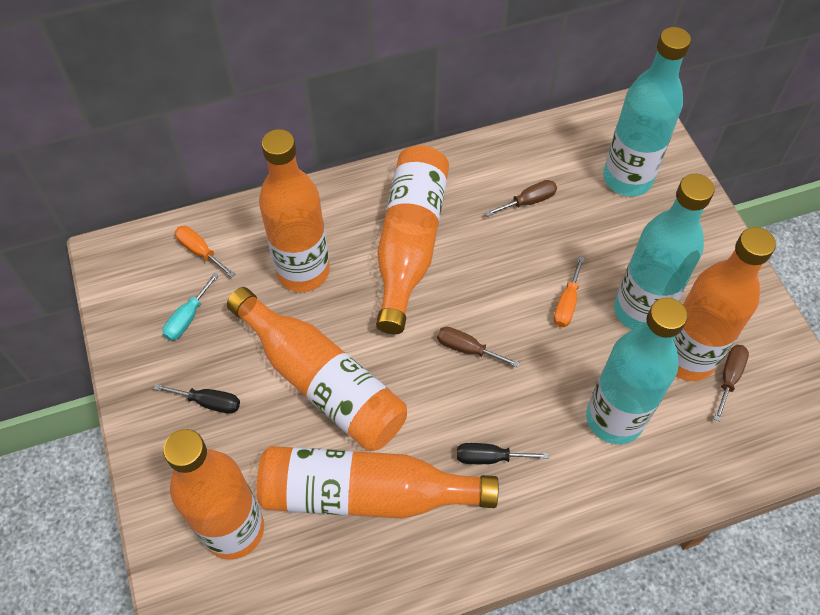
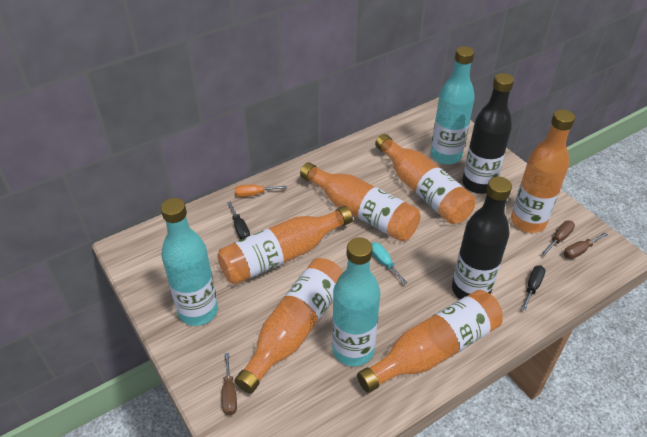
black bottle: none = 0 -> [452,177,512,299] [462,73,514,194] = 2
orange screwdriver: [175,226,235,278] [554,256,584,327] = 2 -> [235,185,287,197] = 1

